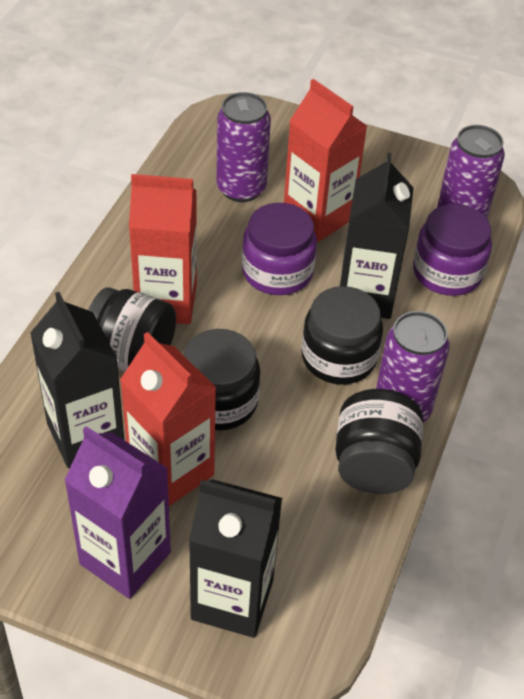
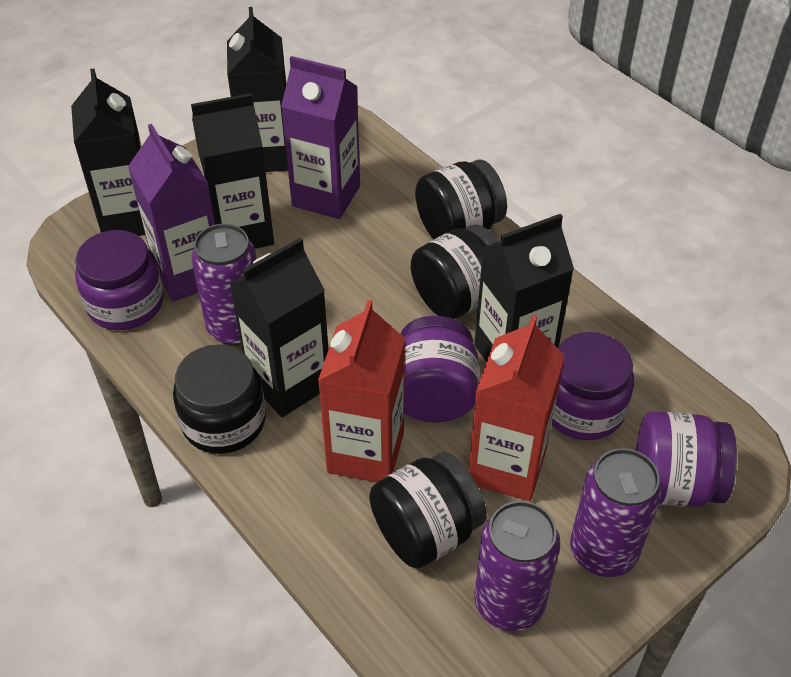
black carton: [30,292,124,468] [189,479,282,638] [340,153,414,319] = 3 -> [71,68,145,236] [191,93,274,249] [227,7,288,172] [230,238,329,417] [474,214,574,362] = 5
purple carton: [64,426,171,599] = 1 -> [128,124,215,302] [281,56,360,219] = 2
purple jar: [242,203,317,295] [413,204,492,296] = 2 -> [75,230,164,330] [400,316,479,423] [552,332,634,440] [636,411,737,507] = 4
red carton: [120,332,217,506] [129,174,197,324] [284,79,367,242] = 3 -> [318,300,405,482] [469,315,565,501] = 2

